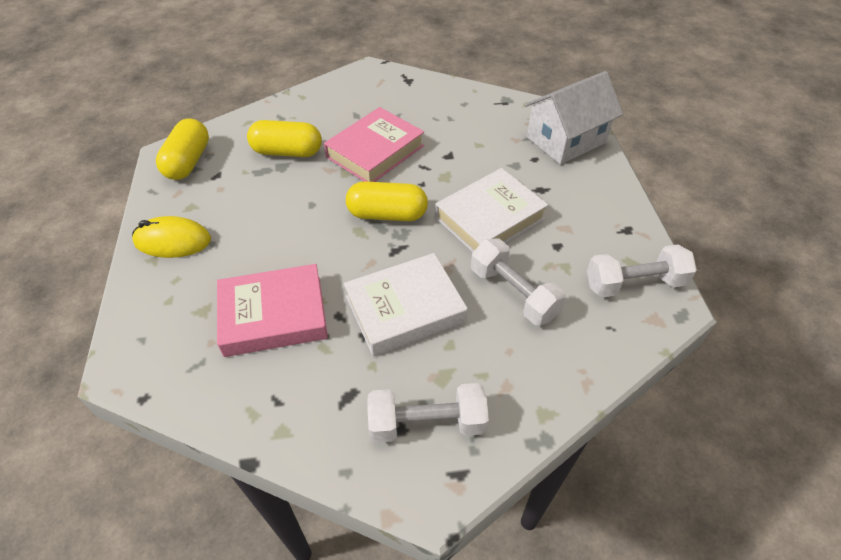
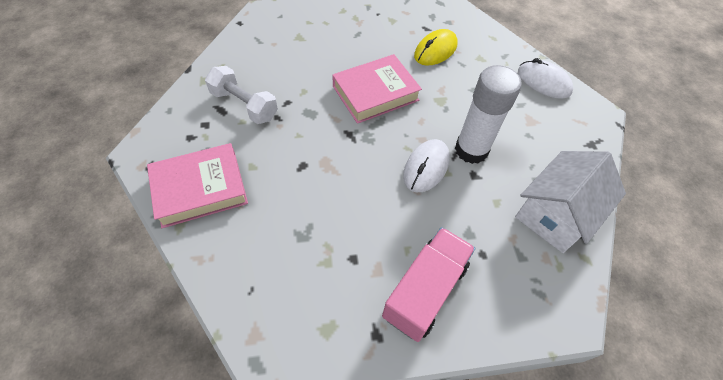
pink truck: none = 0 -> [382,227,475,342] = 1
white book: [344,253,468,356] [435,168,548,252] = 2 -> none = 0
white dumbbell: [367,383,489,443] [471,239,566,326] [587,244,697,297] = 3 -> [205,66,278,124] = 1
white glue stick: none = 0 -> [455,65,522,164] = 1
white mouse: none = 0 -> [403,139,450,192] [518,58,573,99] = 2
yellow capsule: [156,118,209,180] [247,120,322,157] [346,181,428,221] = 3 -> none = 0

